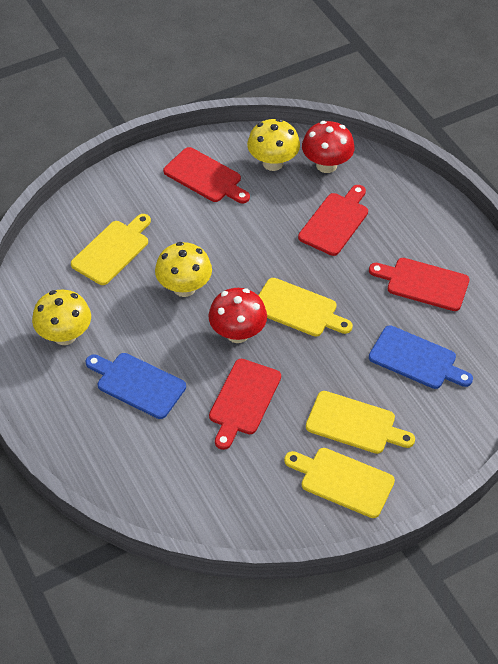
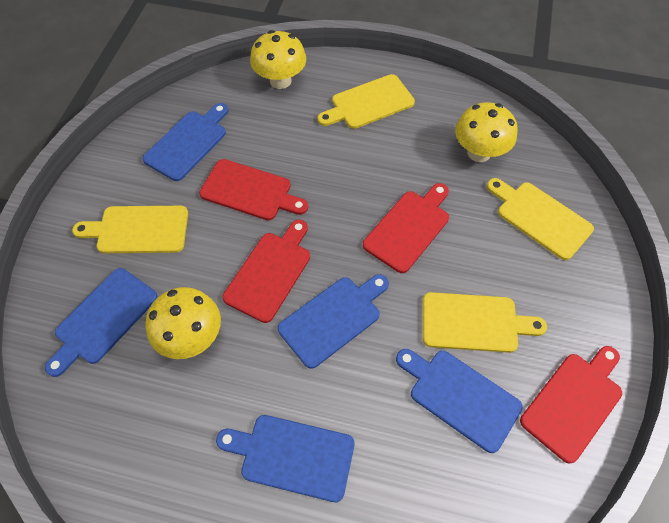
blue cutting board: [86,353,186,419] [369,325,473,389] = 2 -> [45,268,157,377] [143,103,228,181] [216,415,355,502] [278,274,389,369] [396,349,523,453] = 5
red mushroom: [208,288,267,343] [302,121,355,173] = 2 -> none = 0

